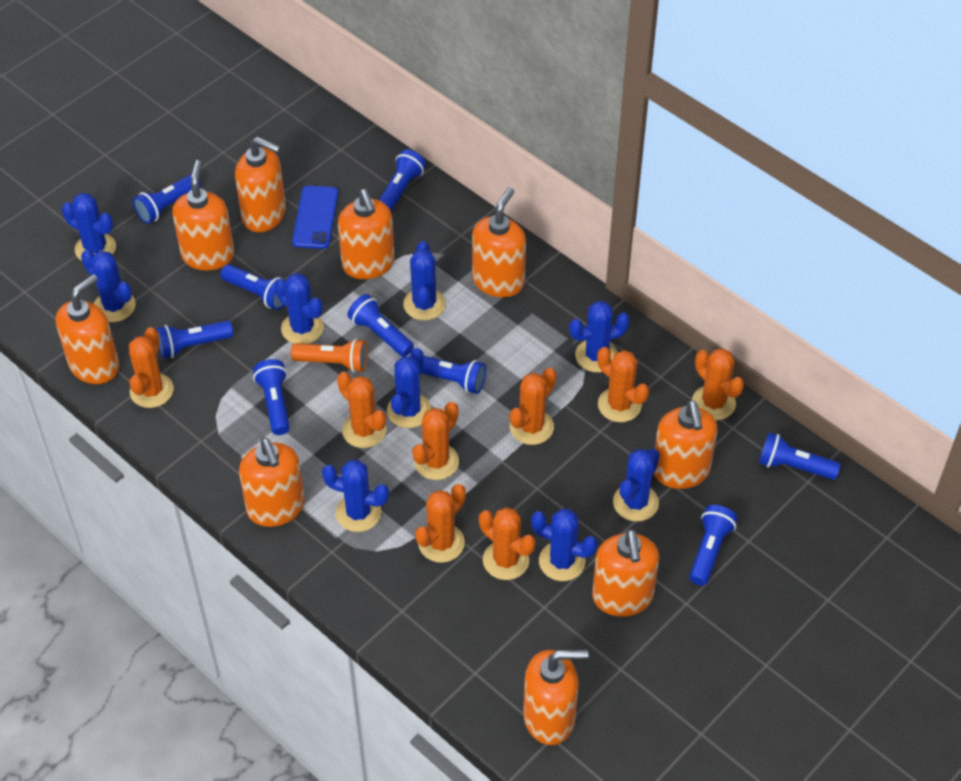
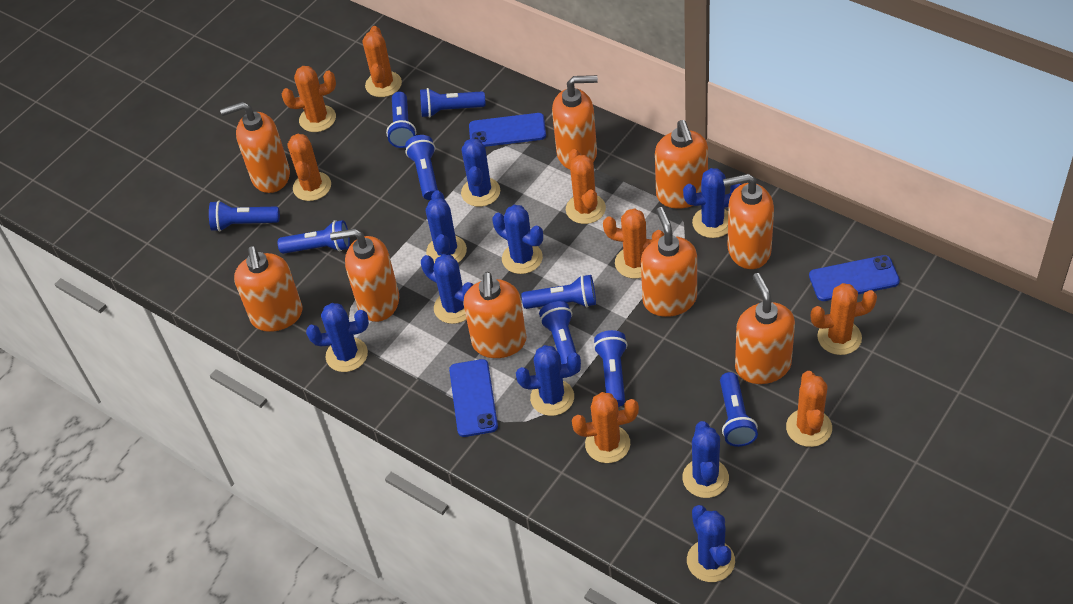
blue phone: [292,186,338,249] = 1 -> [449,359,498,437] [469,113,546,147] [809,255,900,301] = 3
orange flashlight: [291,339,368,372] = 1 -> none = 0

